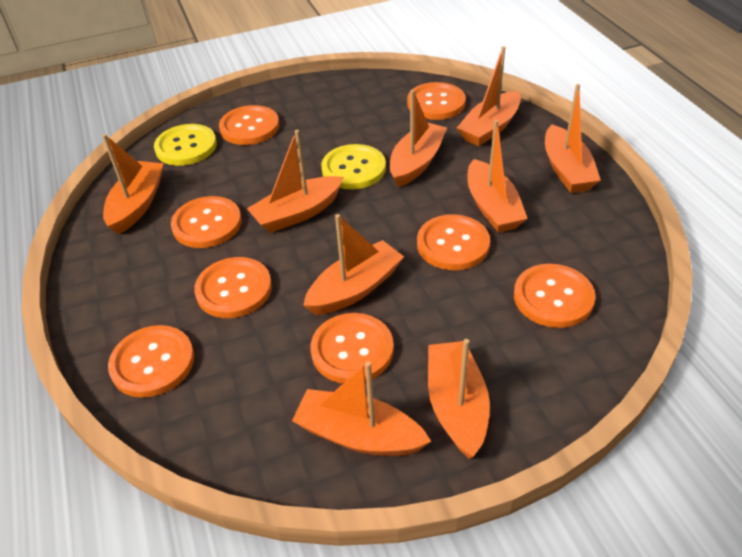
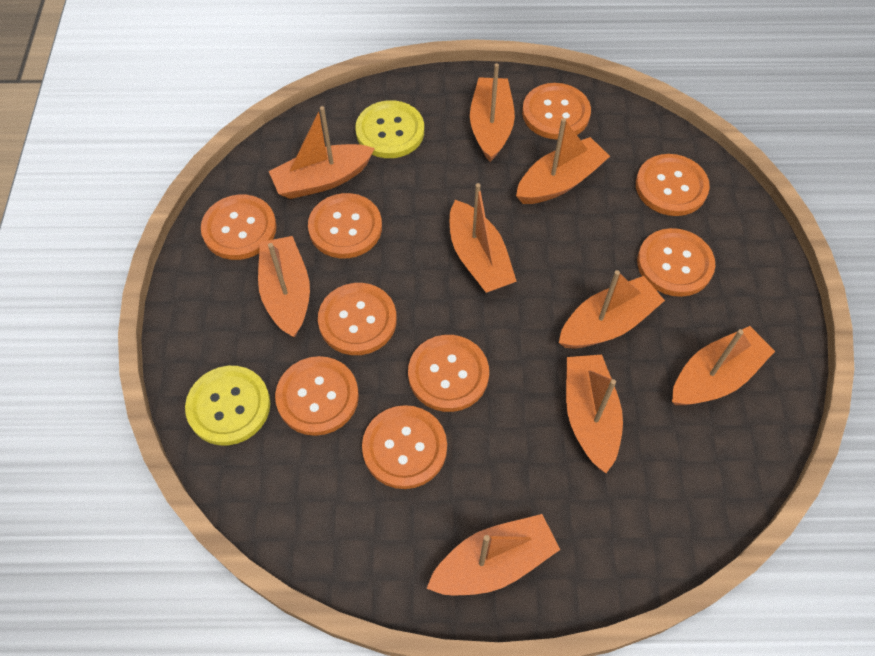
orange button: [108,325,194,398] [171,196,242,248] [194,257,272,318] [219,105,279,145] [311,313,394,384] [407,82,466,120] [417,214,490,270] [514,264,596,328] = 8 -> [201,195,277,260] [275,356,359,436] [308,193,382,258] [318,283,397,355] [362,405,447,489] [408,335,489,412] [522,83,591,140] [636,154,710,216] [637,228,715,297] = 9

